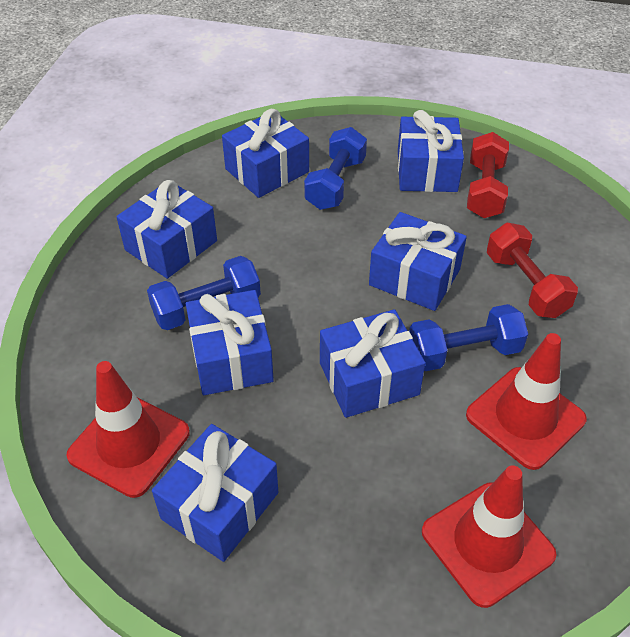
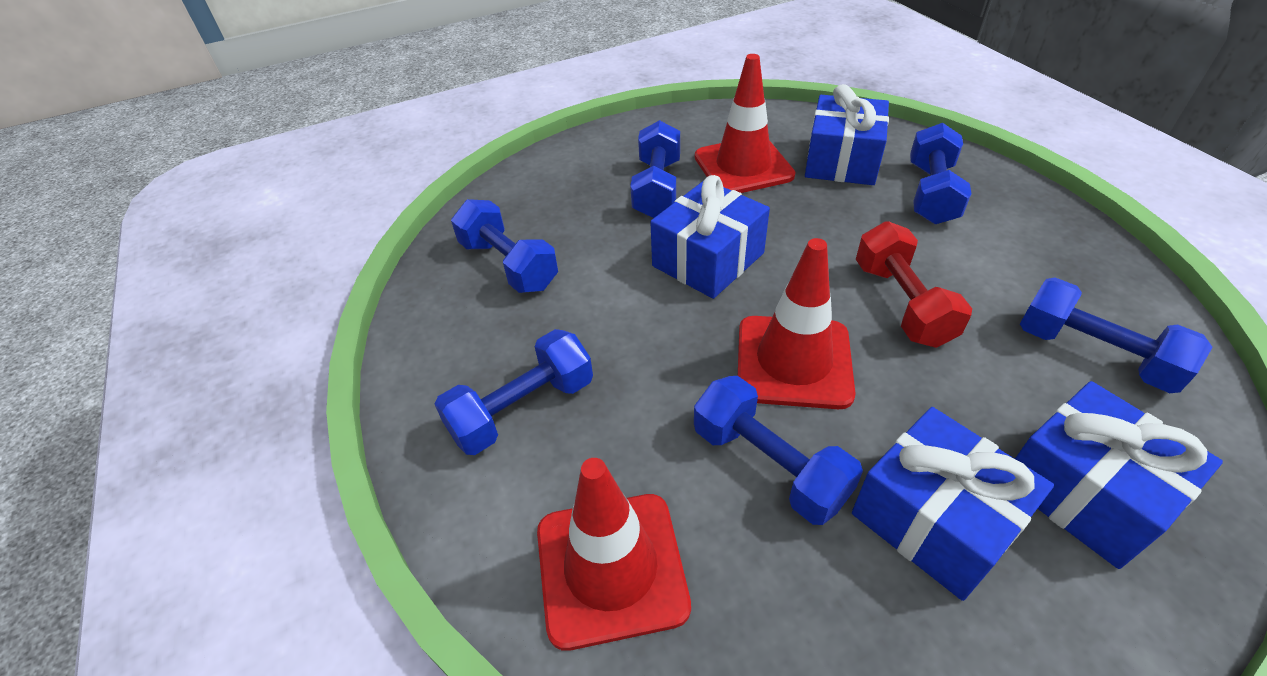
blue dumbbell: [147,256,261,330] [304,127,367,210] [409,304,528,371] = 3 -> [434,329,593,455] [451,199,558,293] [630,120,680,218] [694,376,863,525] [910,123,972,224] [1020,277,1213,393] = 6
blue gift: [116,180,217,279] [152,424,278,562] [186,290,274,395] [222,109,309,198] [320,309,425,418] [369,212,467,311] [398,110,464,192] = 7 -> [650,175,770,299] [805,84,889,185] [852,407,1054,601] [1015,381,1223,569] = 4
red dumbbell: [467,132,509,218] [487,222,578,318] = 2 -> [856,221,972,348] = 1

